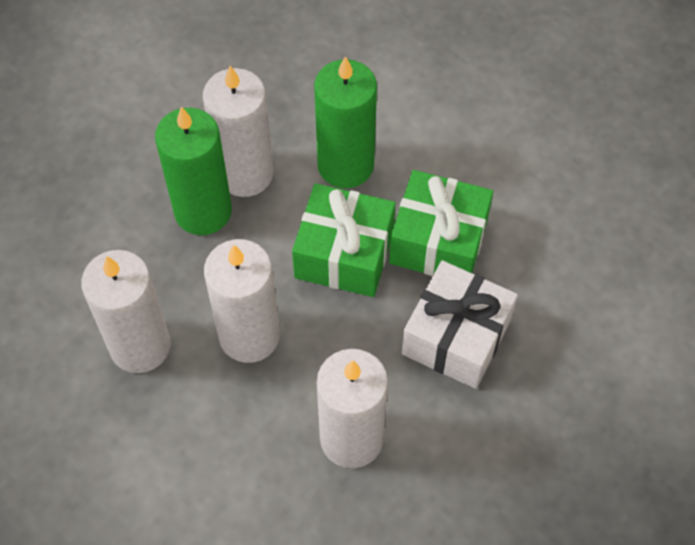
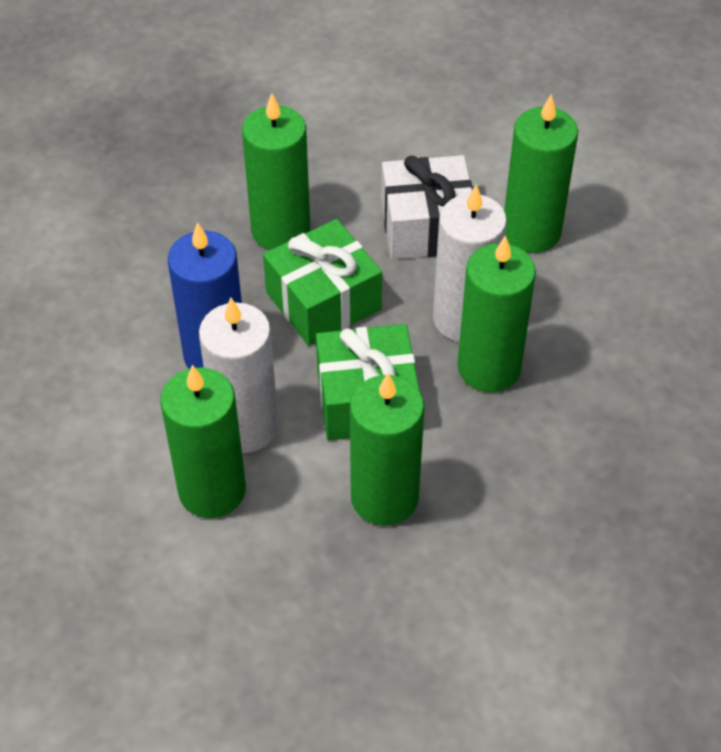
blue candle: none = 0 -> [168,222,242,369] = 1
green candle: [155,107,232,235] [314,56,377,188] = 2 -> [160,365,246,518] [242,93,310,250] [350,373,424,526] [457,235,536,393] [504,94,578,253] = 5
white candle: [81,250,171,373] [203,66,274,197] [204,239,280,363] [317,349,388,468] = 4 -> [199,298,278,453] [433,184,507,342] = 2

